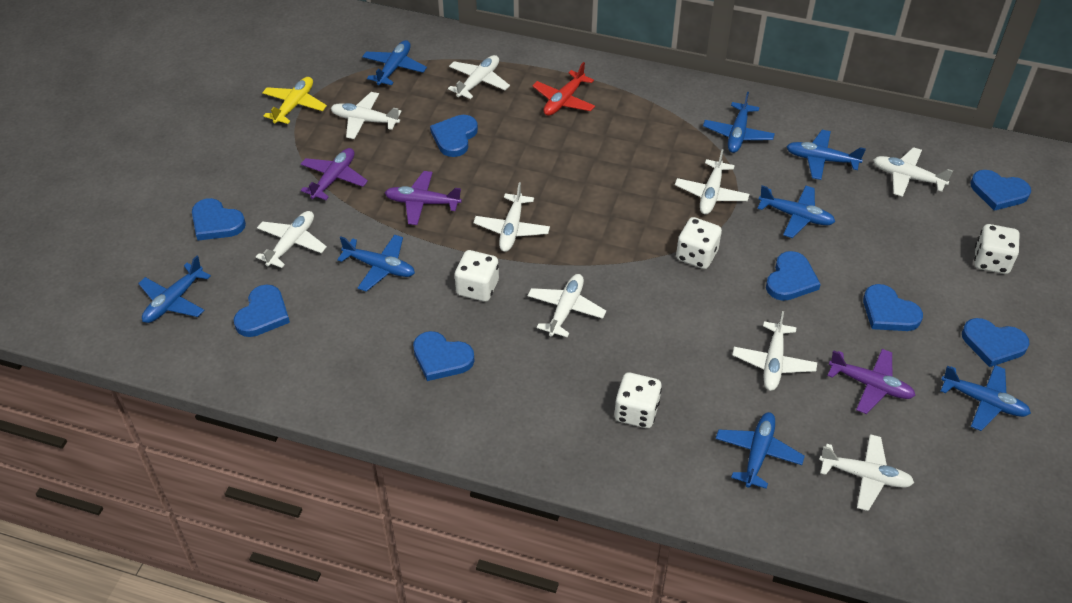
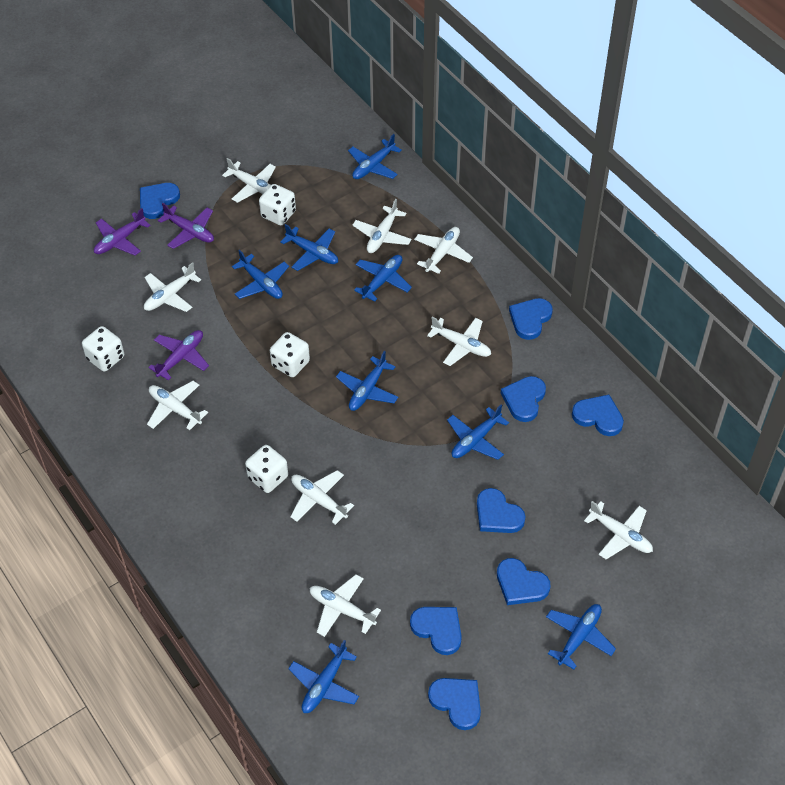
red plane: [532,62,595,116] = 1 -> none = 0
yellow plane: [262,77,327,124] = 1 -> none = 0

